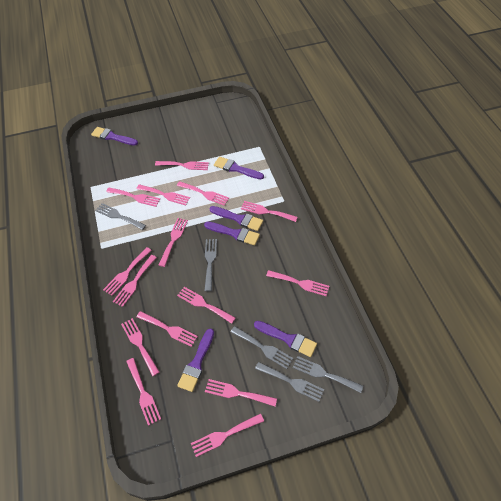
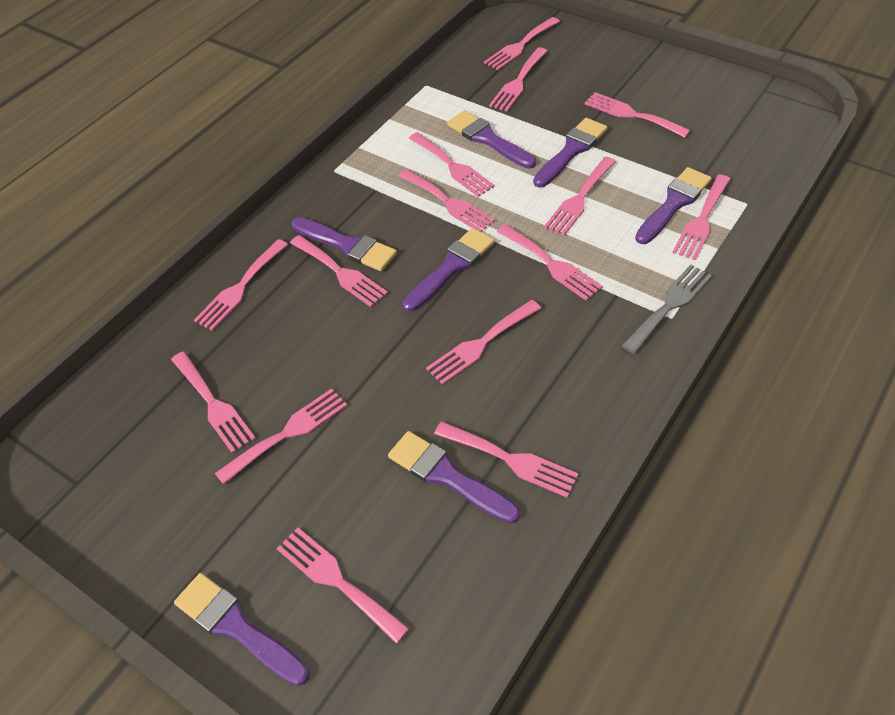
grey fork: [95,203,146,230] [205,239,217,291] [231,326,293,369] [255,362,324,402] [293,356,363,393] = 5 -> [622,265,712,354] = 1
purple brush: [91,127,138,145] [177,328,214,392] [204,221,260,245] [209,206,263,231] [214,157,264,179] [254,321,317,357] = 6 -> [174,573,309,686] [292,217,397,271] [388,431,520,524] [402,228,495,312] [447,110,536,169] [533,118,608,188] [635,167,712,244] = 7

